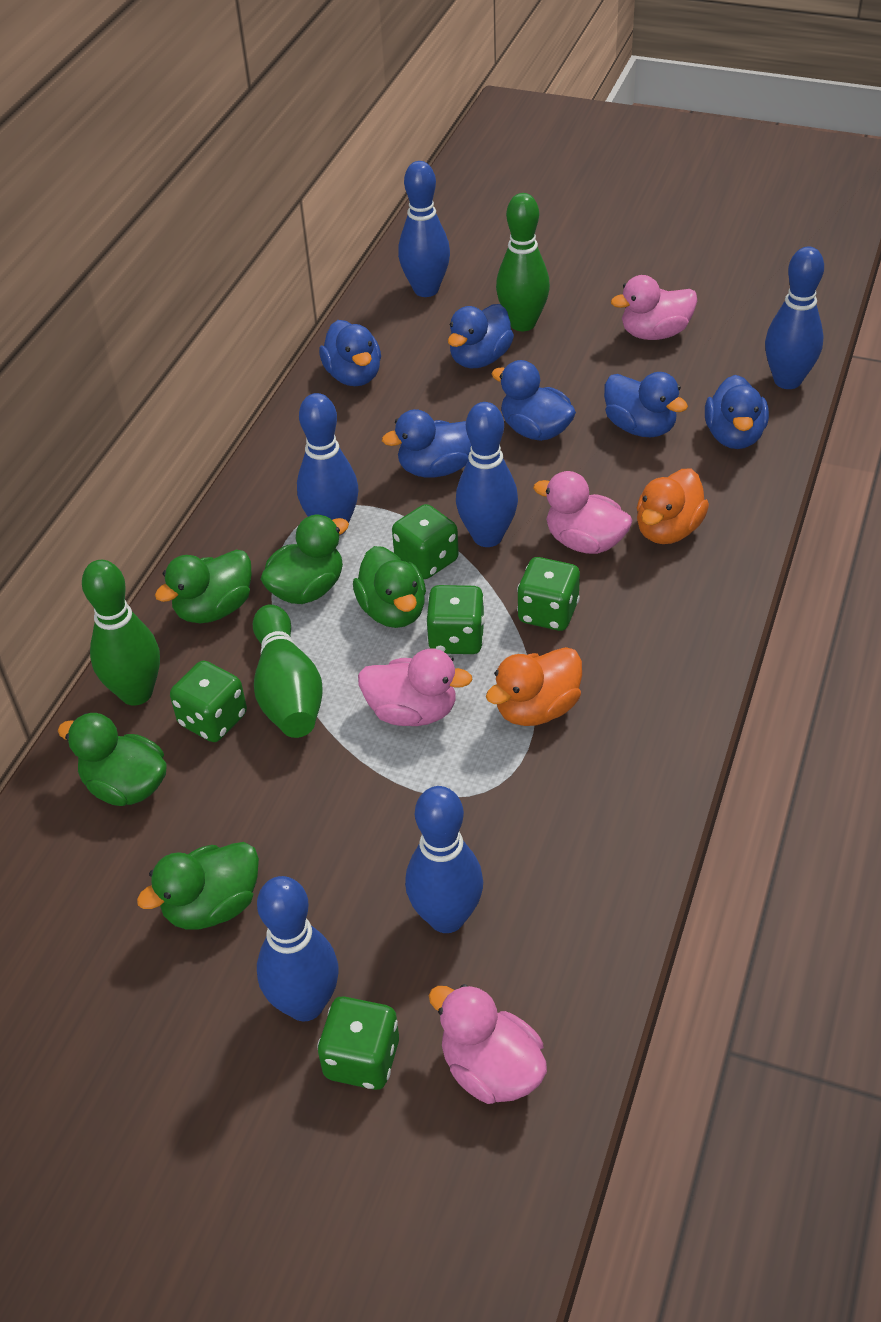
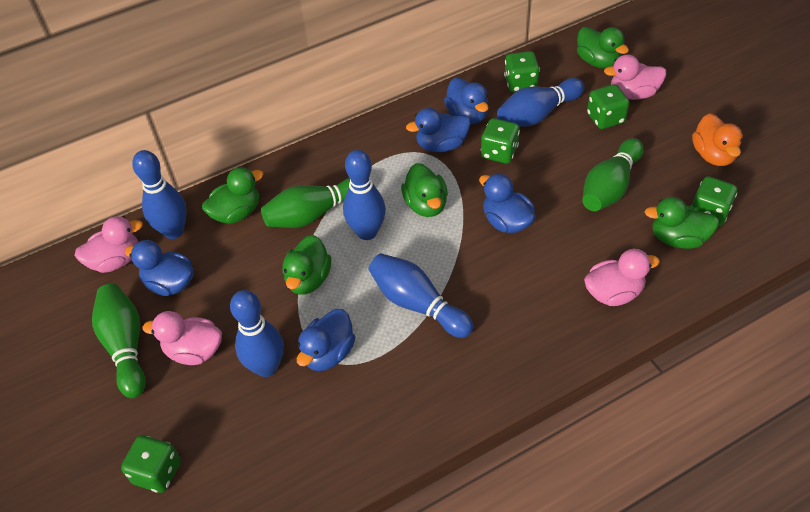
blue bowling pin: [257,876,339,1021] [297,393,358,536] [398,161,450,297] [405,786,483,933] [456,402,518,547] [765,247,824,389] = 6 -> [132,150,187,239] [230,290,284,377] [343,150,386,240] [368,253,473,338] [497,78,584,127] = 5
blue duck: [319,320,381,386] [382,409,471,478] [448,304,514,368] [491,360,576,441] [604,372,688,437] [705,375,769,449] = 6 -> [125,240,193,296] [297,309,355,371] [406,108,470,152] [444,77,489,124] [479,173,535,233] = 5
orange duck: [486,647,582,726] [637,468,709,544] = 2 -> [692,113,743,166] = 1

